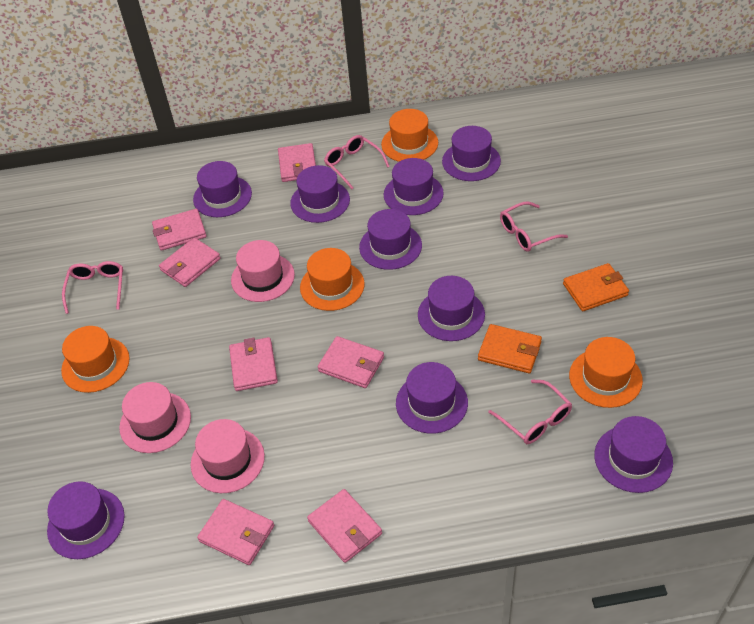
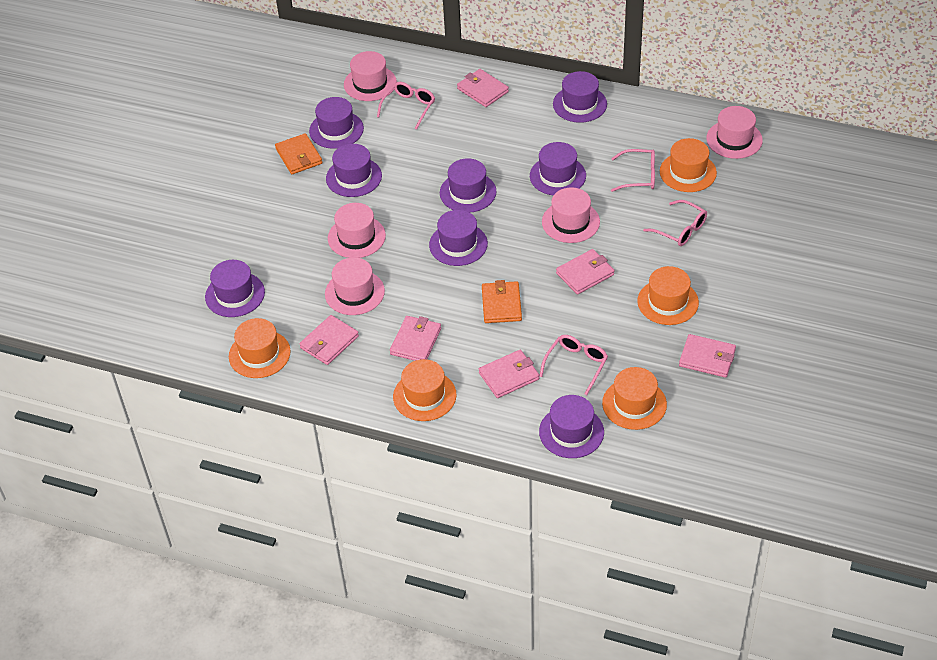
orange hat: [61,326,130,393] [300,248,365,311] [381,109,438,162] [569,337,643,408] = 4 -> [229,318,291,378] [393,359,456,421] [602,367,667,430] [637,266,699,325] [660,138,717,192] = 5
pink hat: [119,382,191,453] [191,419,265,493] [231,240,295,302] = 3 -> [325,257,385,315] [328,203,386,258] [344,51,397,101] [542,187,600,243] [706,106,763,159] = 5
pink wallet: [152,209,207,251] [159,238,221,287] [197,499,274,565] [229,337,278,391] [278,143,316,182] [307,489,382,563] [318,336,384,388] = 7 -> [299,315,359,365] [390,316,441,361] [457,69,509,107] [479,350,539,398] [556,249,615,295] [679,334,736,378] = 6
purple hat: [47,481,125,559] [193,161,252,217] [290,165,350,223] [359,209,422,270] [384,158,444,215] [396,362,468,434] [418,276,485,341] [442,126,501,181] [594,416,673,493] = 9 -> [205,260,265,317] [309,97,364,149] [326,144,382,197] [429,210,488,266] [440,158,497,213] [530,142,586,195] [539,395,604,458] [553,71,607,123] = 8

